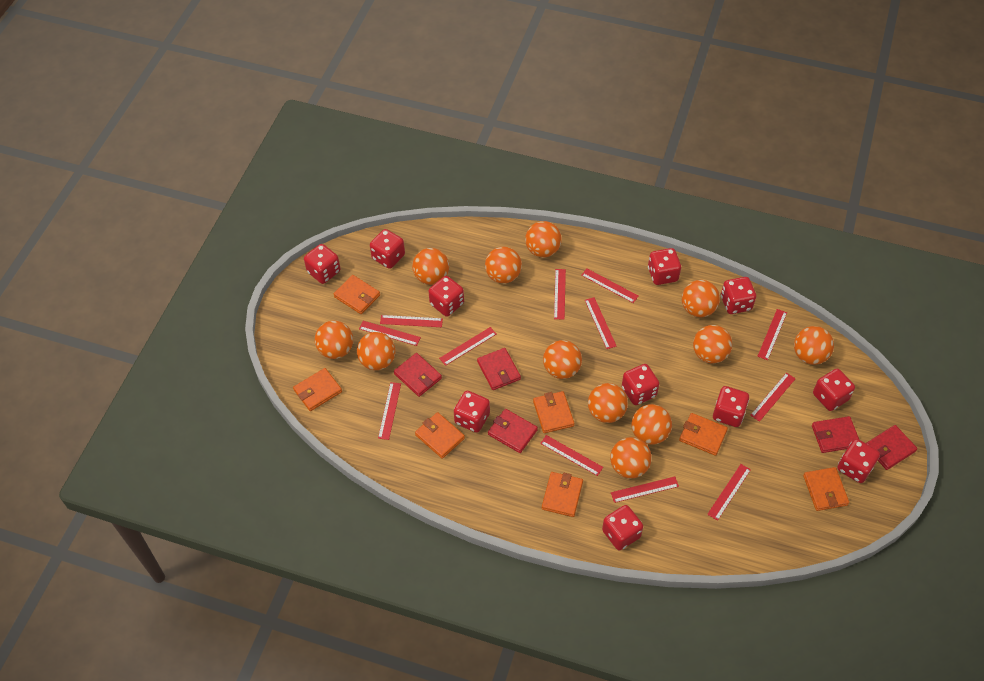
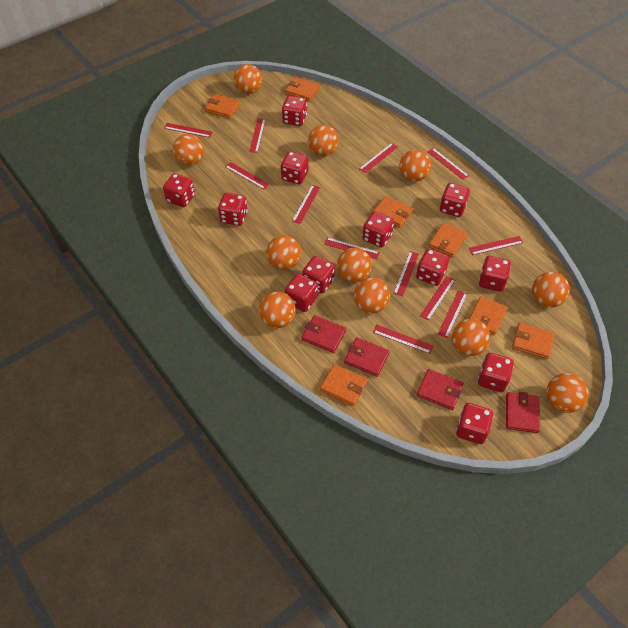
orange ball: [315,321,353,359] [357,332,396,370] [412,248,449,285] [485,247,522,284] [525,221,562,257] [543,340,582,379] [588,383,628,423] [610,437,652,479] [631,404,672,445] [682,280,720,317] [693,325,732,364] [794,326,834,365] = 12 -> [173,134,204,166] [234,64,262,94] [259,292,296,328] [266,235,301,270] [308,125,339,156] [337,248,372,283] [354,277,390,313] [399,149,431,182] [452,319,490,356] [532,272,570,308] [546,373,588,413] = 11
red dice: [304,244,340,284] [370,229,405,269] [429,276,464,317] [454,391,490,433] [602,505,643,550] [622,364,659,405] [648,248,681,285] [713,386,749,427] [721,277,756,314] [813,369,855,411] [837,439,880,483] = 11 -> [163,173,195,207] [218,192,248,226] [281,151,308,184] [282,96,307,126] [285,274,318,312] [302,256,335,294] [362,211,394,247] [416,249,449,286] [440,183,470,217] [456,403,493,444] [478,353,514,392] [479,256,511,292] = 12
red wallet: [394,353,442,397] [477,348,521,390] [488,409,538,453] [812,416,859,453] [866,425,917,470] = 5 -> [302,315,346,353] [344,337,390,377] [417,369,463,410] [506,392,540,433] = 4

